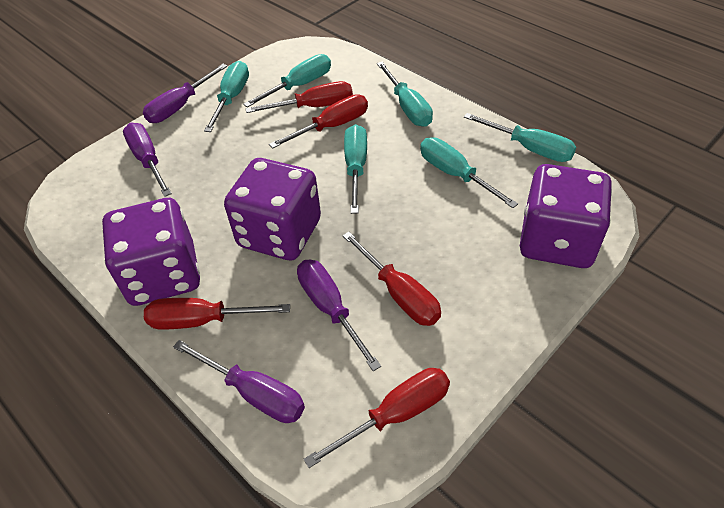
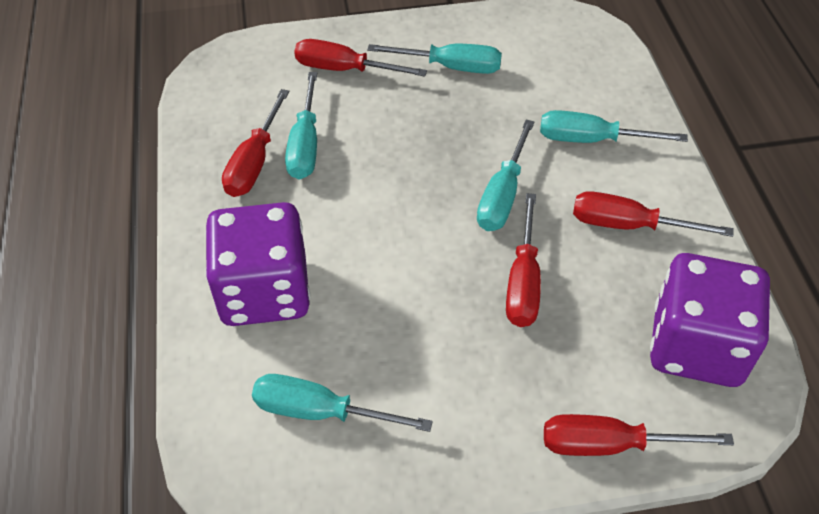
purple dice: [102,198,200,306] [224,158,321,260] [520,164,612,268] = 3 -> [205,202,310,326] [650,253,770,387] = 2
purple screwdriver: [123,123,172,197] [143,64,227,123] [173,340,305,423] [297,260,381,371] = 4 -> none = 0
turquoise screwdriver: [204,61,249,132] [243,54,331,107] [344,124,367,214] [377,62,433,127] [420,138,518,208] [464,113,576,162] = 6 -> [252,374,433,432] [285,72,317,179] [367,44,502,74] [477,119,534,231] [540,110,688,143] = 5

